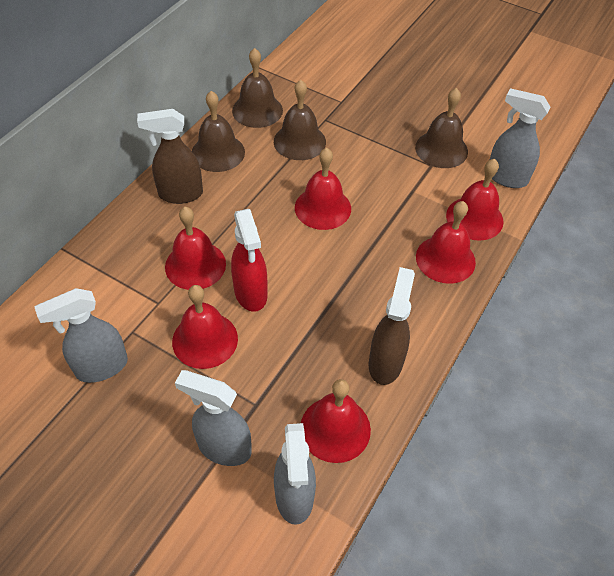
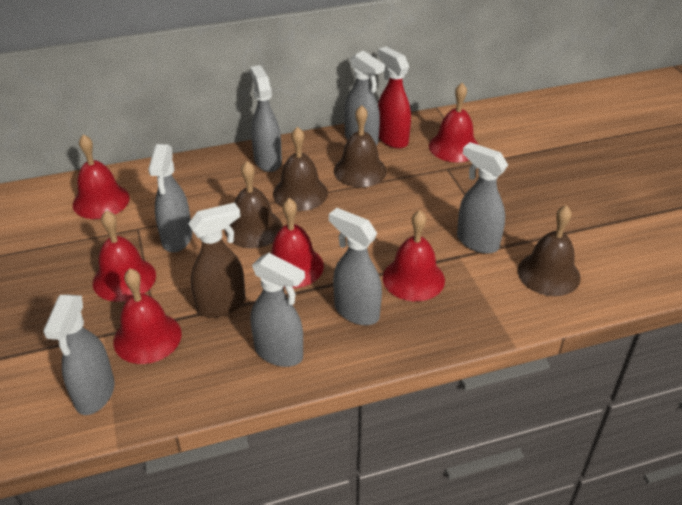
brown spray bottle: [137,109,203,204] [369,267,415,385] = 2 -> [188,203,245,318] = 1
grey spray bottle: [34,288,128,383] [175,370,252,466] [274,423,316,525] [490,88,551,188] = 4 -> [43,295,115,415] [148,144,192,253] [250,65,282,172] [251,253,305,367] [329,208,382,325] [344,50,385,145] [457,142,508,254] = 7

